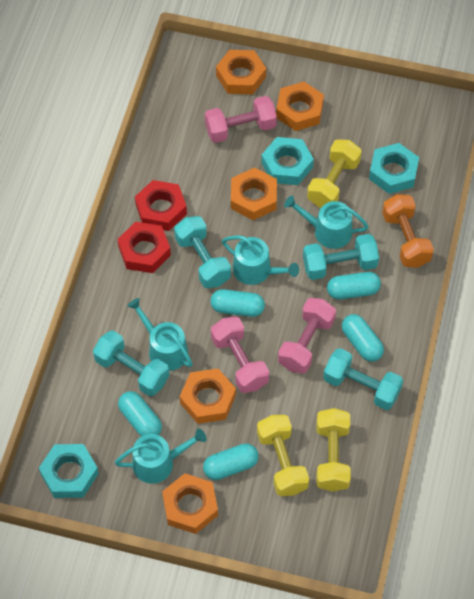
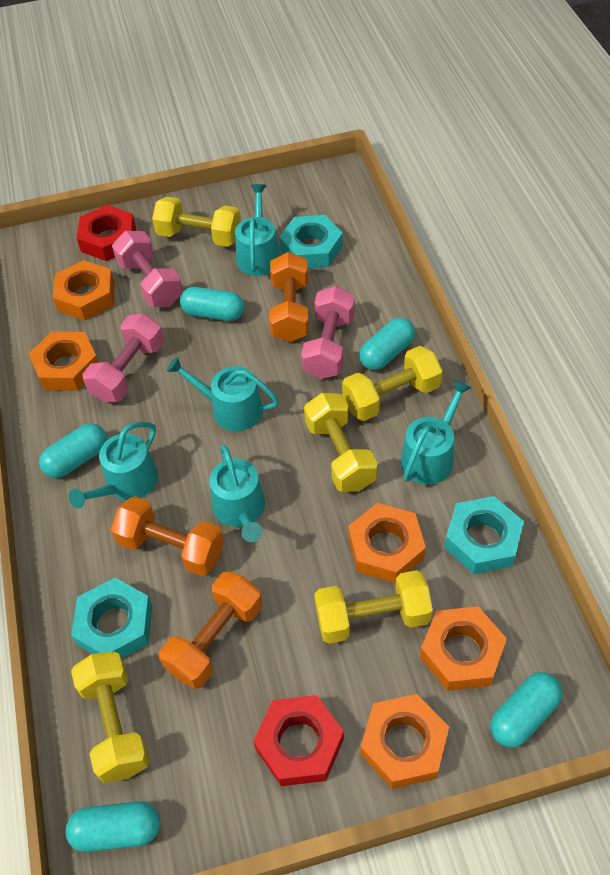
orange dumbbell: [382,194,434,268] = 1 -> [111,496,224,576] [159,571,262,689] [269,252,309,342] = 3
turquoise dumbbell: [93,330,169,396] [174,216,231,288] [303,234,379,280] [323,348,403,410] = 4 -> none = 0
turquoise watering can: [115,429,207,484] [127,298,193,371] [222,235,299,285] [284,196,369,249] = 4 -> [69,422,158,508] [167,356,279,431] [209,444,265,542] [235,184,280,276] [401,380,472,485] = 5
yellow dumbbell: [257,415,309,496] [307,139,362,208] [316,408,351,491] = 3 -> [71,652,150,783] [152,197,241,247] [304,393,378,492] [314,570,433,644] [342,346,443,421] = 5

